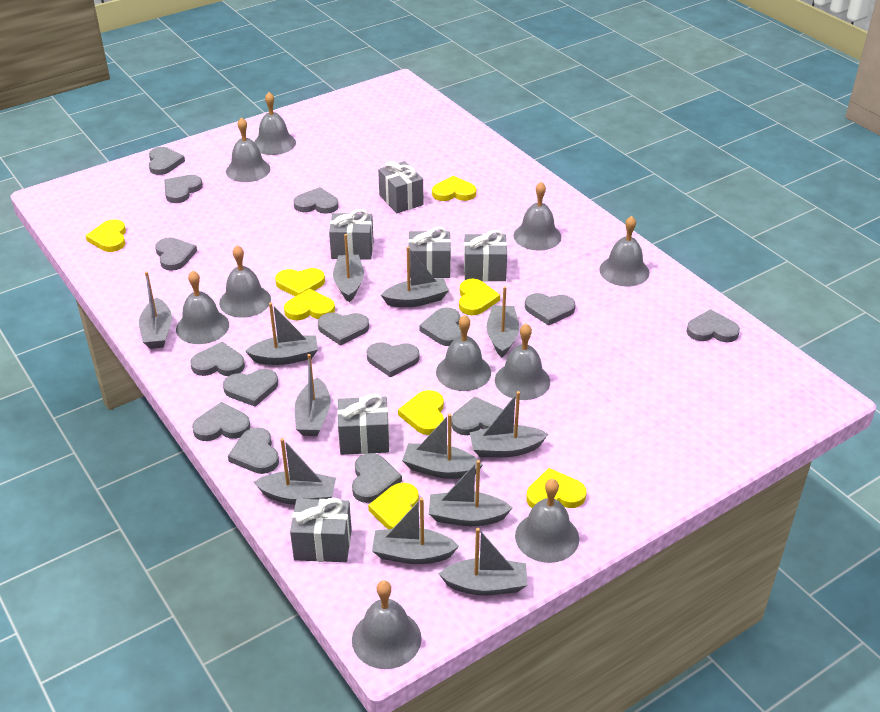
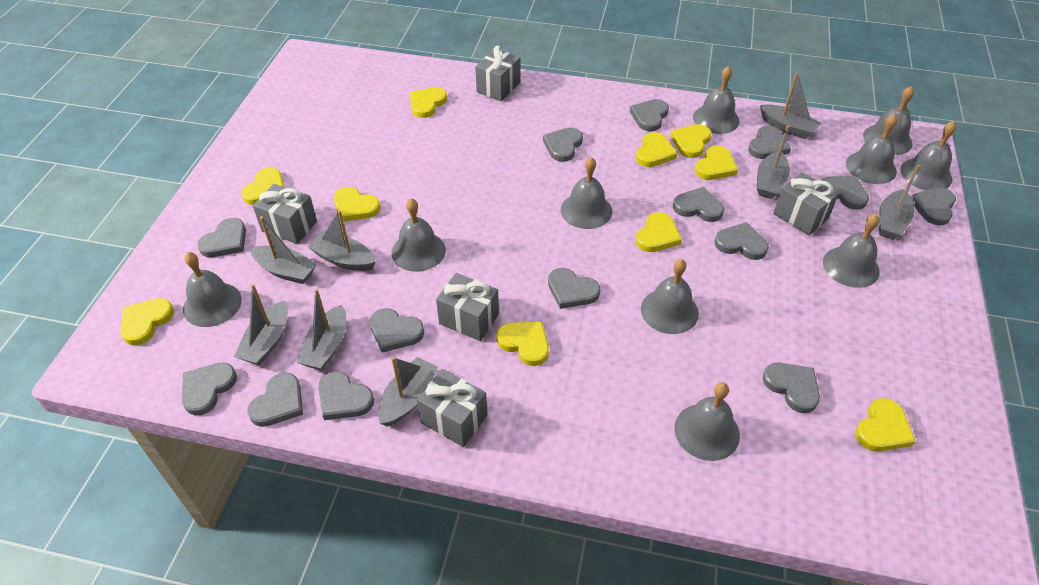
grey boat: [139,272,172,349] [245,303,318,365] [254,438,336,505] [295,354,330,436] [333,234,364,302] [372,497,459,564] [381,247,449,307] [402,414,483,479] [429,460,512,526] [439,528,527,596] [470,391,548,457] [487,286,519,357] = 12 -> [234,284,288,365] [250,216,317,284] [297,289,346,370] [308,210,376,271] [378,357,438,427] [757,125,790,199] [760,73,821,139] [879,165,920,240] = 8
grey gift: [290,498,352,562] [329,209,374,260] [337,394,389,455] [378,161,423,213] [408,227,451,278] [464,230,507,282] = 6 -> [253,184,317,244] [417,369,487,447] [436,273,499,341] [475,46,520,101] [773,172,839,236] = 5
grey heart: [149,147,185,175] [155,237,197,271] [164,175,203,203] [191,342,245,376] [192,402,251,441] [223,369,278,407] [228,427,279,474] [294,187,339,214] [318,312,369,346] [352,453,402,503] [367,342,420,377] [419,307,462,346] [451,397,503,435] [525,293,576,326] [686,309,740,342] = 15 -> [182,362,237,416] [197,218,246,257] [247,372,303,427] [318,371,374,420] [370,308,424,353] [543,127,583,162] [548,268,600,309] [630,99,669,131] [673,187,724,222] [714,222,769,260] [748,126,791,159] [762,363,820,413] [822,176,869,210] [911,187,956,225] = 14
yellow heart: [86,219,126,252] [275,268,325,297] [284,289,335,320] [368,483,419,529] [398,390,444,435] [432,176,476,201] [459,279,500,315] [526,468,587,508] = 8 -> [120,298,174,345] [242,168,284,205] [334,187,380,222] [409,87,447,118] [496,321,549,366] [636,132,677,167] [636,212,682,252] [670,124,712,158] [695,146,738,180] [855,398,916,452] = 10

